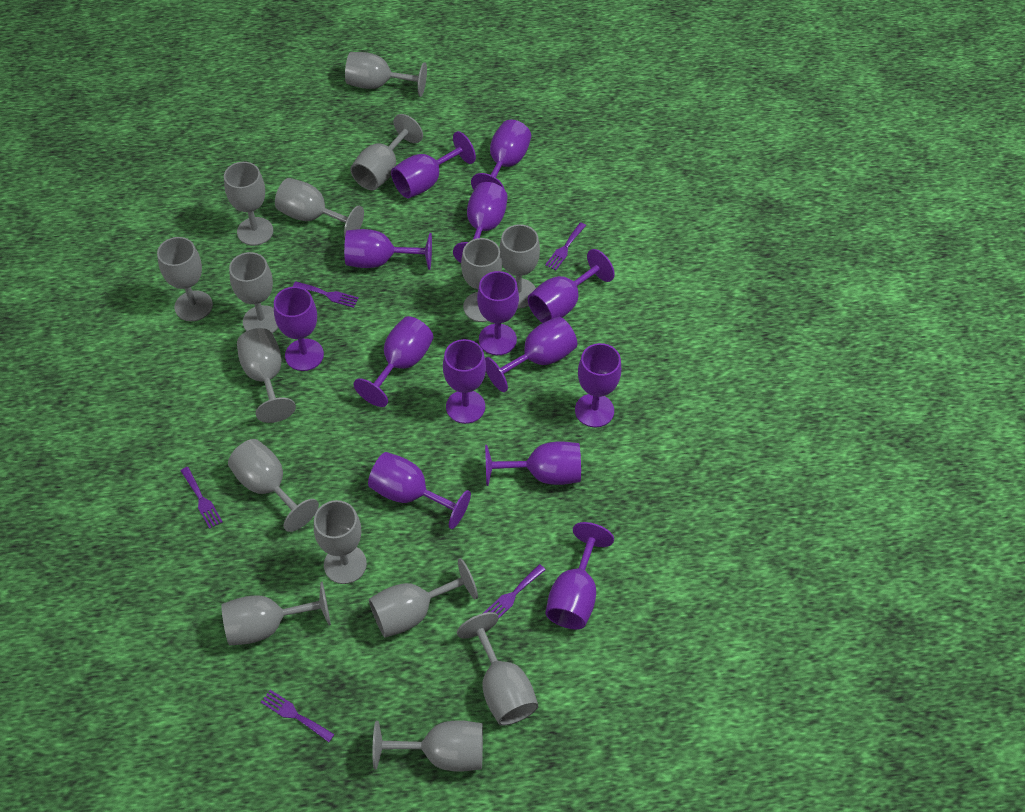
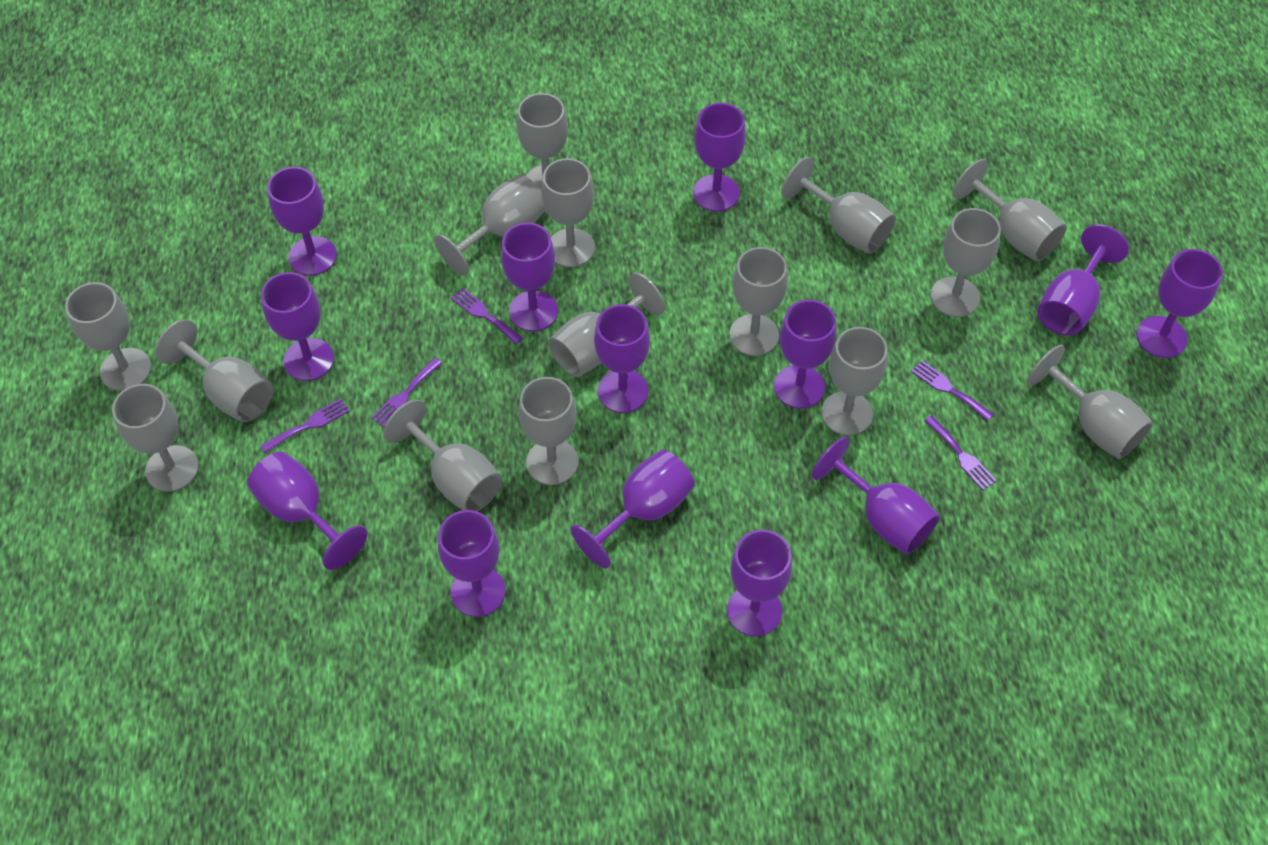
purple goblet: [274,287,324,371] [344,229,432,270] [353,316,433,407] [368,452,471,529] [391,131,476,198] [443,339,486,424] [453,182,508,263] [471,120,531,190] [477,271,519,355] [485,317,577,392] [485,441,581,486] [528,249,615,323] [545,522,614,629] [575,343,621,427] = 14 -> [247,452,368,570] [261,272,334,381] [267,167,337,276] [438,510,506,617] [501,223,558,332] [570,450,695,568] [594,304,650,413] [693,103,746,212] [727,530,792,636] [774,300,836,409] [812,437,940,555] [1037,224,1129,336] [1136,249,1223,358] = 13

